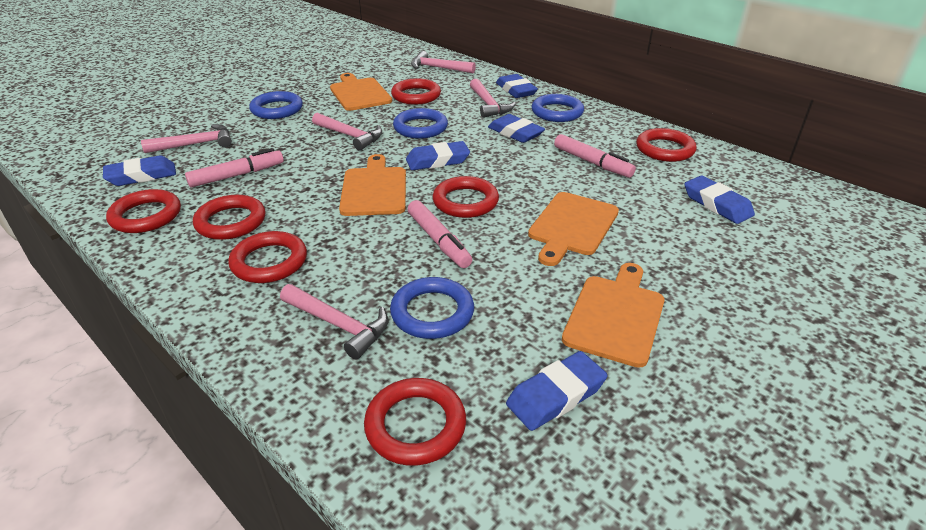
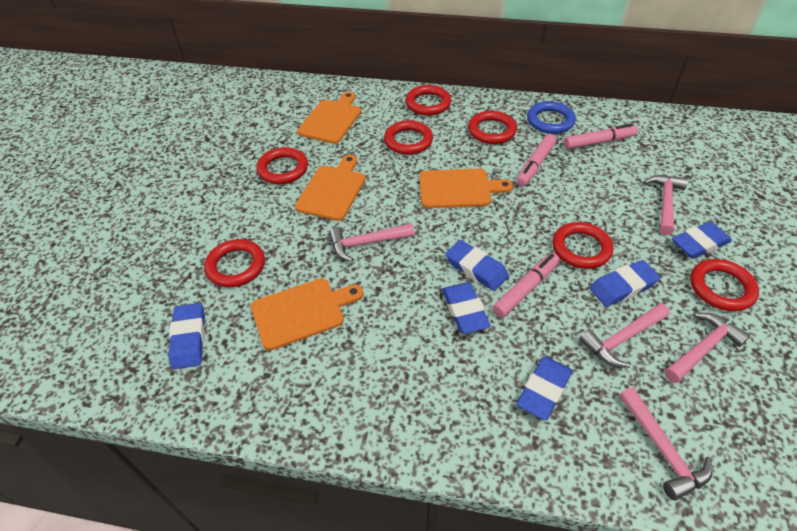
blue ring: [249,91,303,119] [390,277,474,339] [393,108,448,139] [531,94,584,122] = 4 -> [527,101,576,134] = 1

